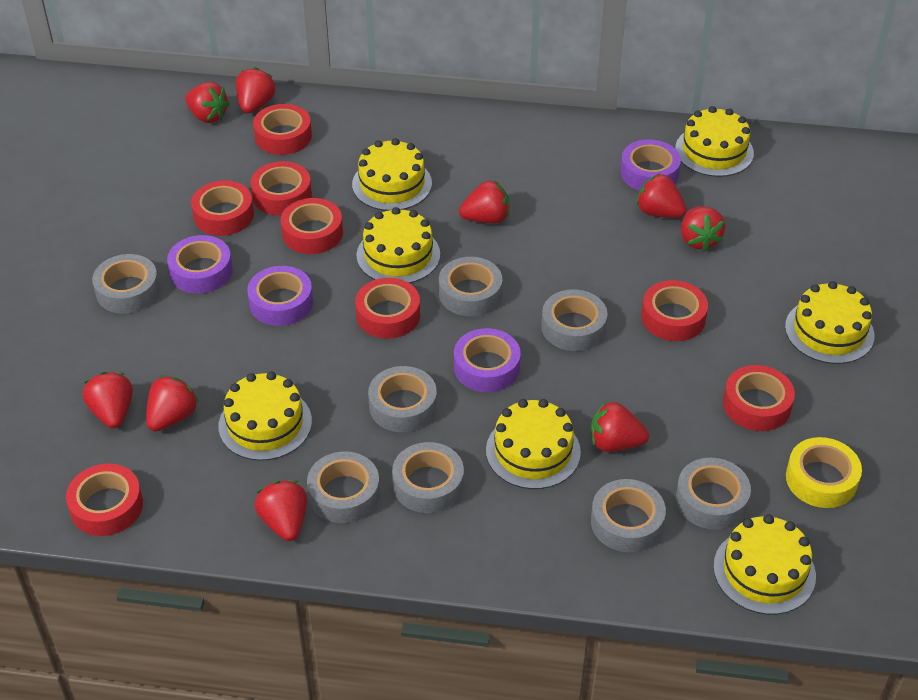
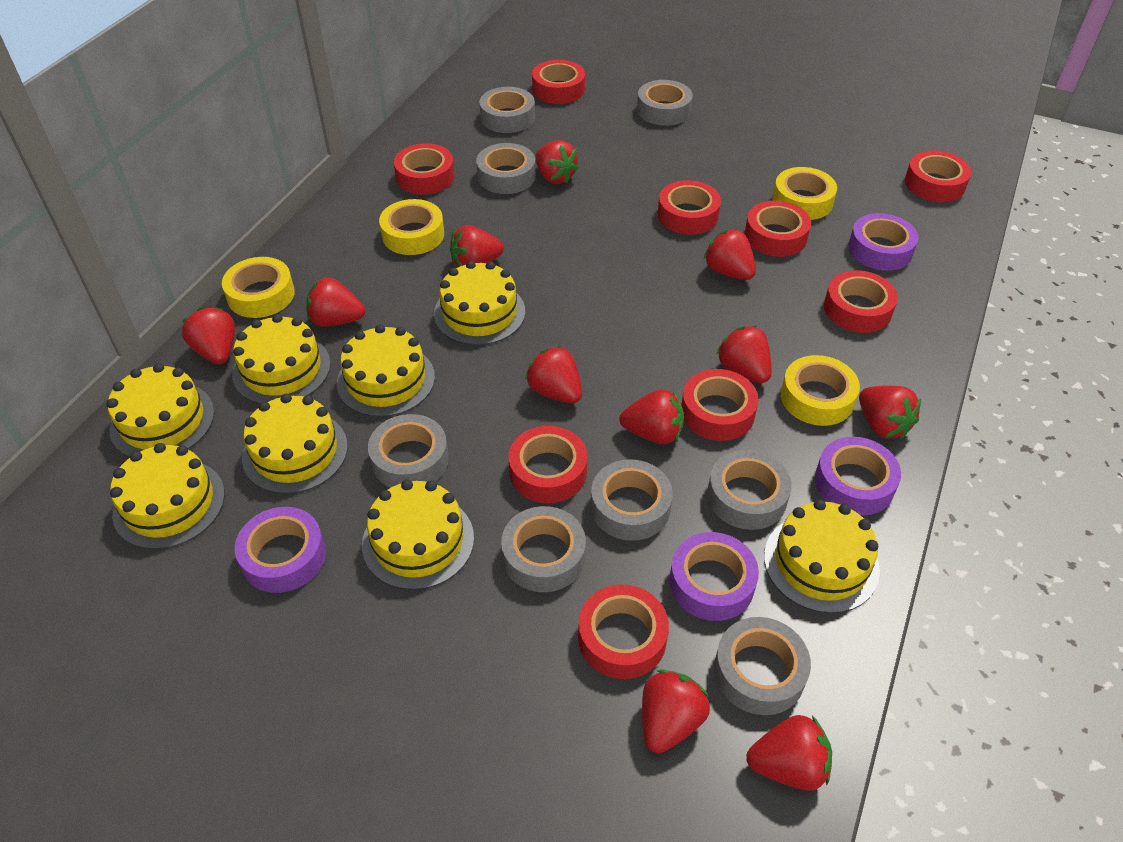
red strawberry: [82,372,133,429] [146,375,199,431] [185,82,230,123] [236,67,275,113] [254,480,307,541] [459,181,510,224] [591,401,649,452] [636,173,687,218] [681,206,725,251] = 9 -> [182,308,235,365] [306,278,365,326] [450,225,504,267] [525,345,582,403] [536,140,579,184] [619,389,684,444] [642,670,710,754] [704,229,756,280] [717,326,771,383] [746,715,832,791] [859,386,921,439] = 11
red tape: [66,464,143,536] [191,180,254,236] [251,161,312,216] [253,104,312,155] [281,198,343,254] [355,278,420,339] [641,280,708,341] [723,365,795,431] = 8 -> [394,143,455,195] [509,426,587,503] [532,60,585,104] [578,584,669,679] [658,180,721,235] [681,369,759,441] [745,201,811,257] [824,270,898,333] [905,150,971,202] = 9
yellow cake: [218,372,312,461] [352,138,432,211] [356,207,440,283] [486,399,581,489] [675,106,754,177] [713,514,816,615] [785,281,875,364] = 7 -> [107,363,215,457] [110,443,225,549] [232,314,331,404] [242,394,348,494] [337,325,435,417] [362,479,474,590] [434,261,525,345] [764,499,880,613] = 8
yellow tape: [786,437,862,508] = 1 -> [222,257,295,318] [379,199,444,255] [772,167,837,220] [781,355,860,426] = 4

